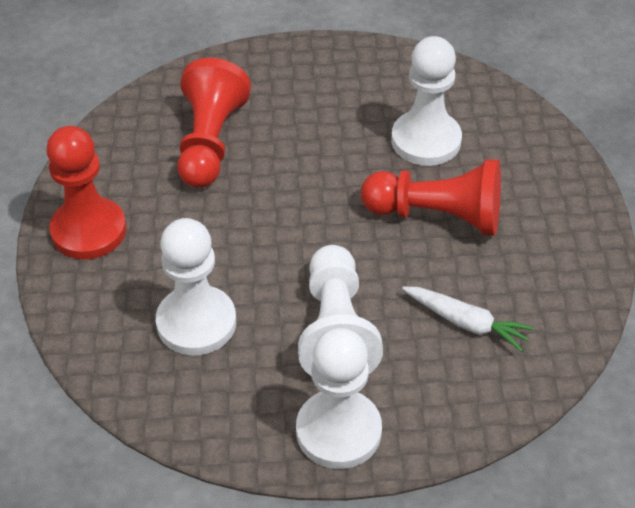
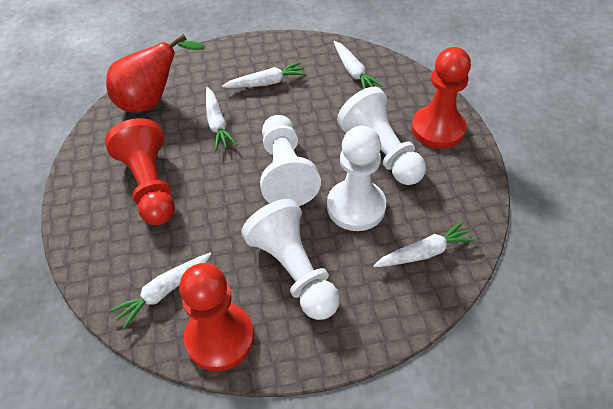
red pear: none = 0 -> [106,34,205,112] = 1
white carrot: [402,287,534,352] = 1 -> [109,253,211,329] [206,87,237,151] [222,62,307,88] [334,41,383,89] [373,221,476,267] = 5

